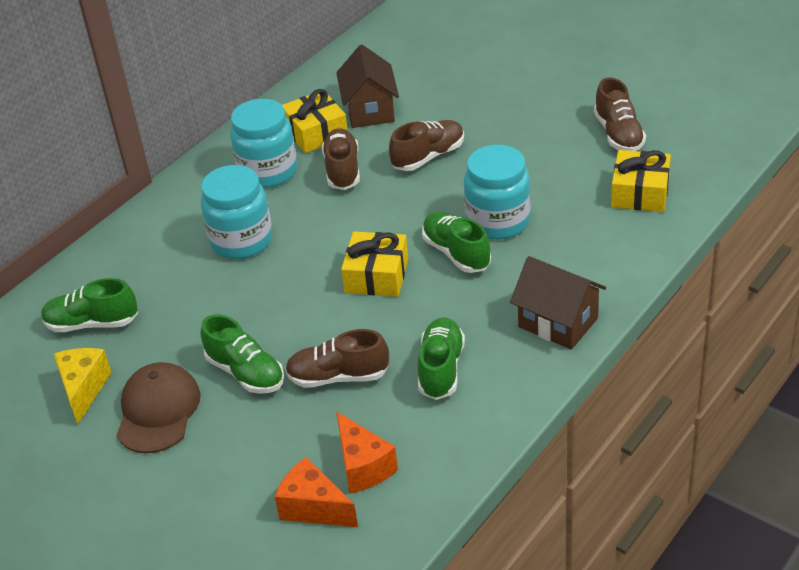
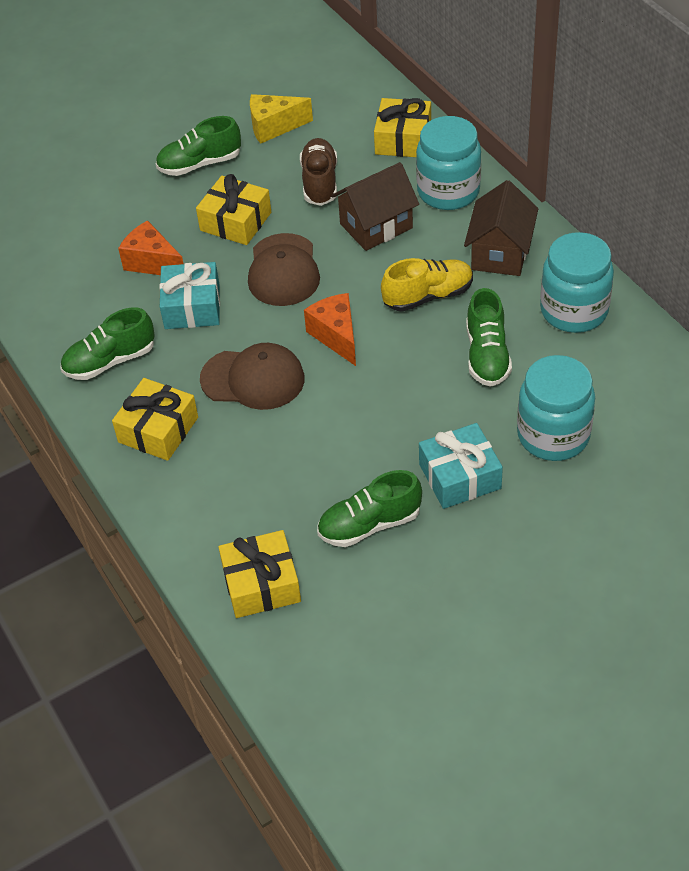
brown cap: [117,362,201,453] = 1 -> [200,343,305,410] [248,233,320,306] = 2
brown shoe: [285,329,389,388] [322,128,360,190] [389,120,464,171] [594,77,646,151] = 4 -> [300,138,337,206] = 1
turquoise gift: none = 0 -> [159,262,220,329] [419,423,503,509] = 2
yellow gift: [282,89,348,153] [341,232,408,297] [611,150,671,212] = 3 -> [112,378,198,461] [196,174,271,245] [218,530,301,618] [374,98,431,157] = 4
yellow shoe: none = 0 -> [381,258,473,312] = 1

